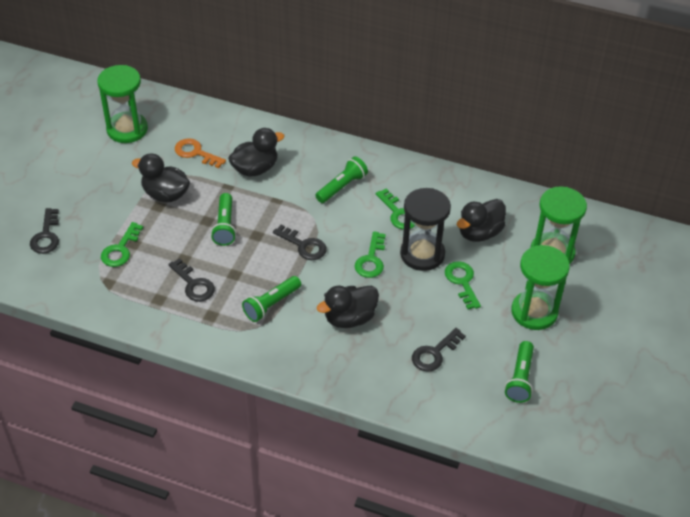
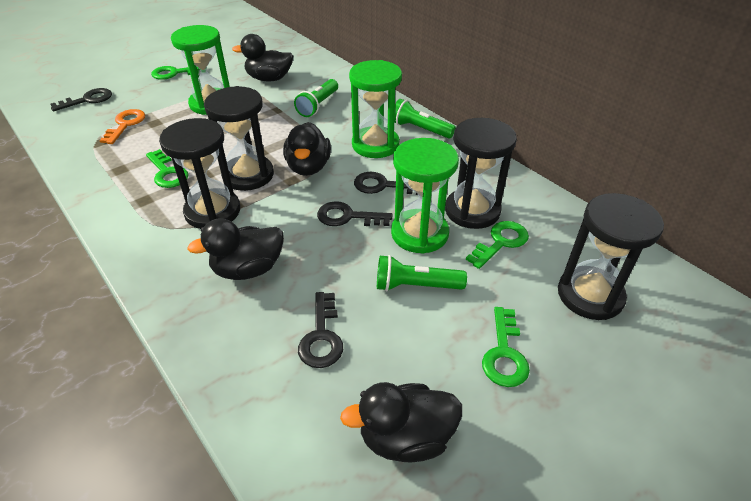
black hourglass: [400,188,451,271] = 1 -> [159,118,240,229] [204,86,274,191] [445,118,517,229] [558,193,664,320] = 4
green flashlight: [211,193,236,246] [242,276,301,322] [315,156,368,203] [505,341,534,403] = 4 -> [294,79,338,117] [377,255,467,291] [394,99,456,138] = 3

